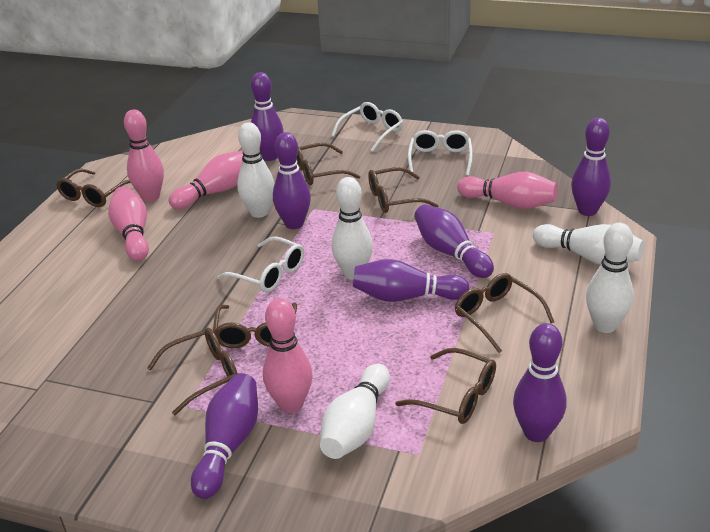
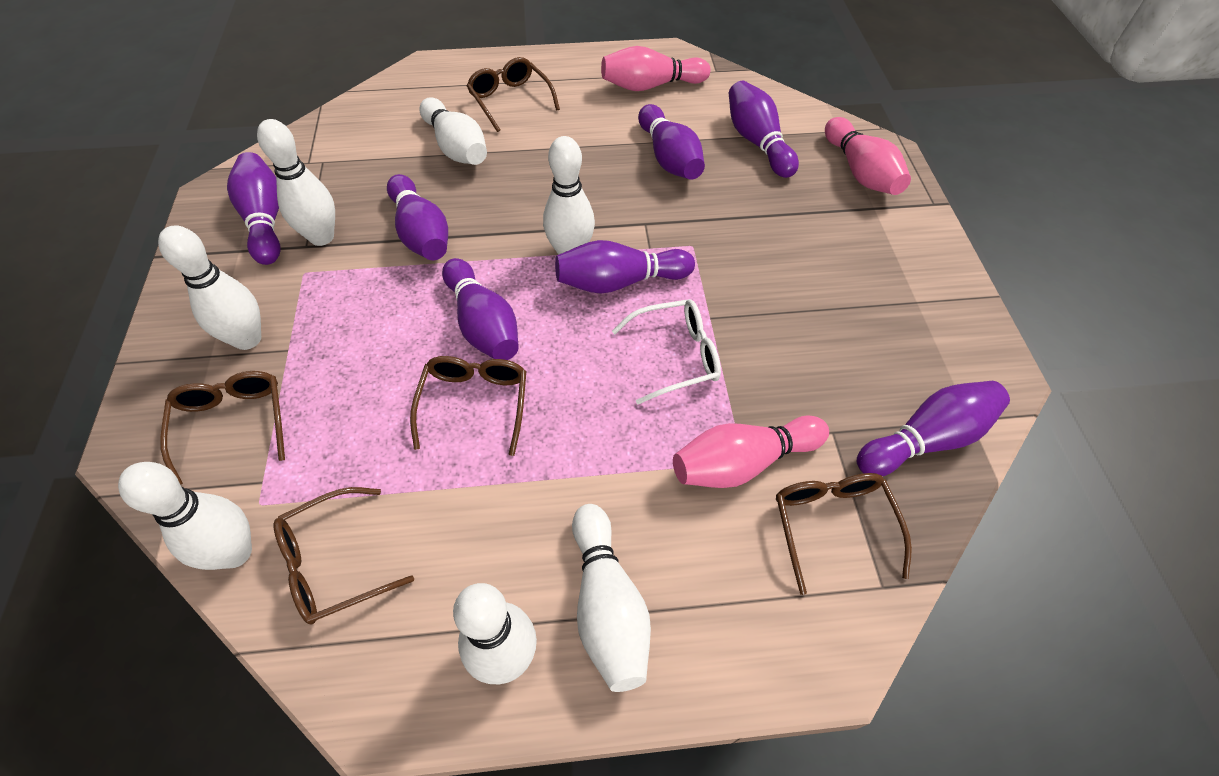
brown glasses: [56,169,130,207] [147,328,238,415] [213,302,297,348] [296,143,361,185] [368,167,439,213] [396,348,496,424] [455,273,554,353] = 7 -> [160,371,285,485] [273,487,414,625] [410,356,526,456] [467,57,560,132] [776,473,912,595] = 5
pink bowling pin: [108,186,149,261] [124,109,164,202] [169,151,244,210] [263,299,313,413] [457,172,558,209] = 5 -> [601,46,710,91] [673,415,829,488] [825,117,911,195] = 3
white bowling pin: [237,122,274,218] [320,364,390,459] [331,177,373,280] [533,224,644,265] [586,223,634,333] = 5 -> [118,462,252,570] [158,225,261,350] [257,119,335,246] [419,97,487,165] [453,583,537,684] [543,136,595,255] [572,504,651,692] = 7
white glasses: [217,236,304,293] [331,102,403,151] [408,130,473,176] = 3 -> [612,299,721,404] = 1

